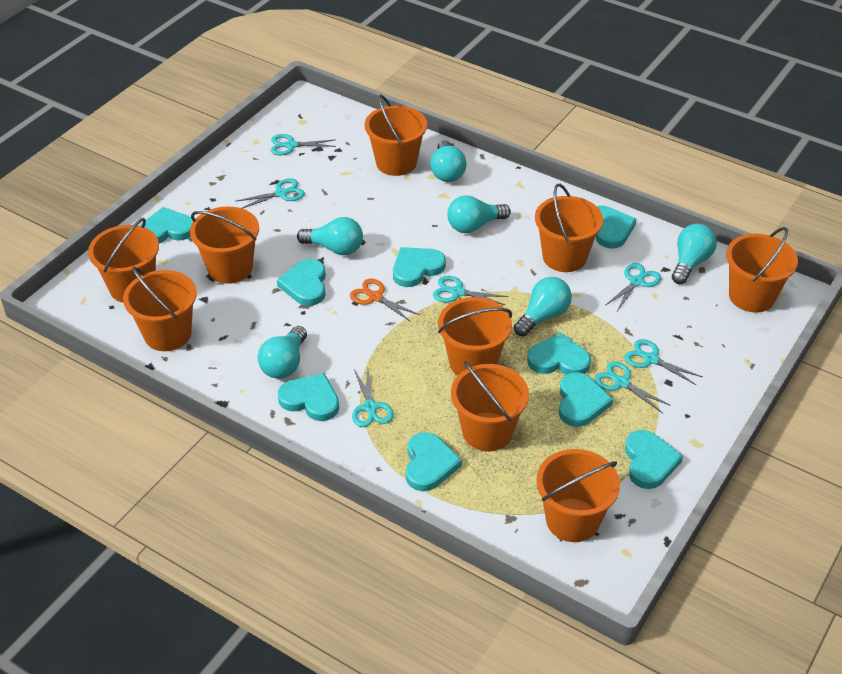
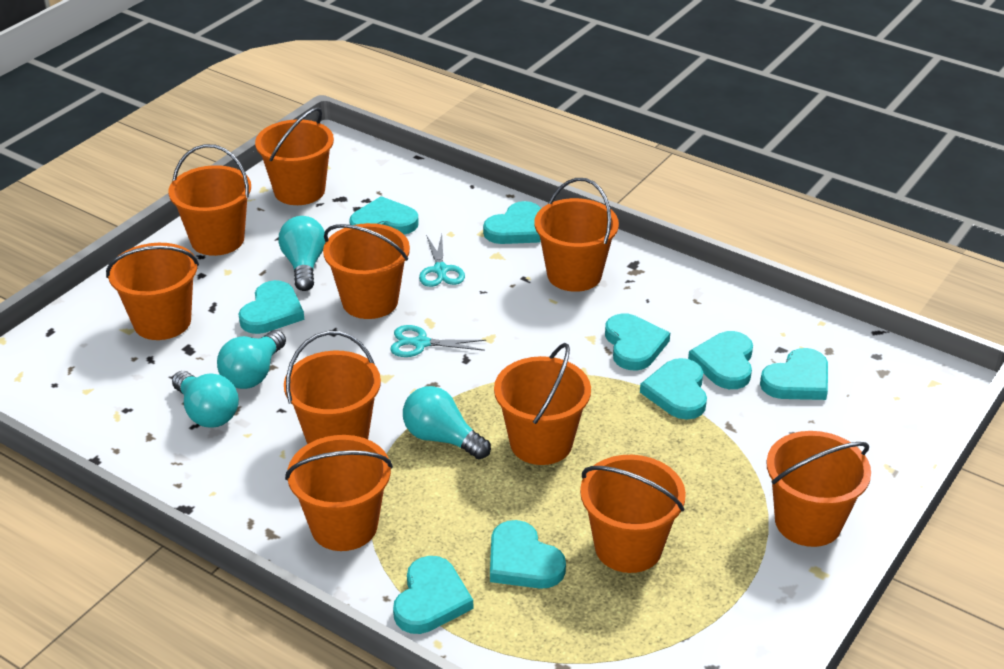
orange bucket: [88,218,159,303] [123,267,197,351] [190,206,259,284] [364,95,427,176] [438,297,512,376] [451,361,529,451] [535,184,603,272] [536,449,620,542] [726,227,798,313] = 9 -> [106,243,199,340] [168,144,251,256] [255,107,334,205] [284,331,381,444] [285,435,393,551] [323,223,410,319] [494,343,591,465] [534,178,619,292] [580,455,686,573] [766,431,871,547] = 10
orange scissors: [350,279,420,322] = 1 -> none = 0
turquoise light bulb: [258,326,307,379] [297,217,363,255] [430,140,467,182] [447,195,511,233] [514,277,572,337] [672,224,717,284] = 6 -> [172,371,239,428] [217,330,286,389] [279,216,325,291] [403,386,491,459] = 4
turquoise scissors: [236,178,305,209] [271,134,336,155] [352,368,394,427] [433,276,508,305] [594,362,671,413] [606,263,661,311] [624,339,703,385] = 7 -> [390,325,486,357] [419,234,465,287] = 2

